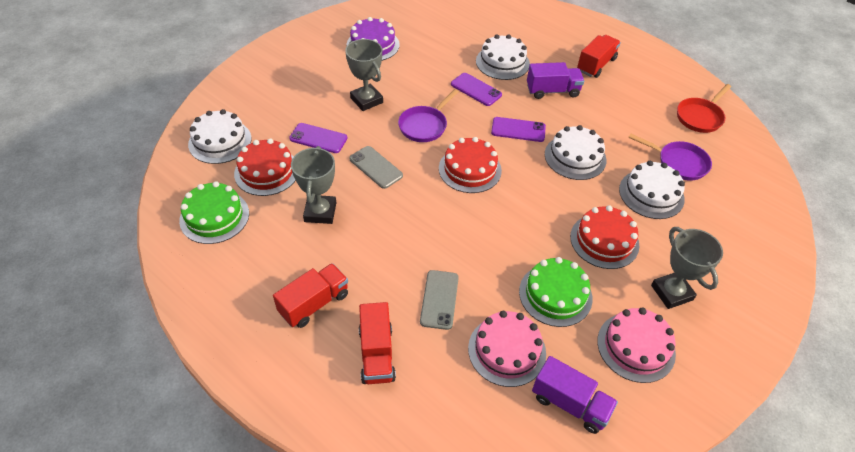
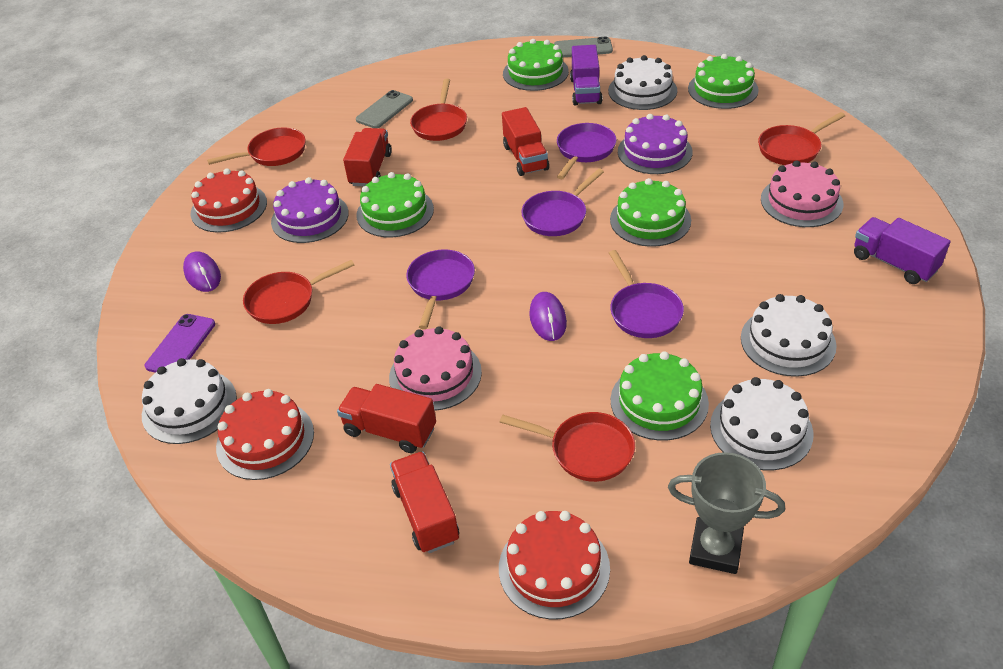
green cake: [179,181,249,244] [519,257,592,327] = 2 -> [357,172,434,237] [503,39,569,91] [610,178,691,247] [611,351,709,441] [688,54,759,109] = 5
grey trophy: [291,146,336,224] [345,39,383,111] [651,227,723,309] = 3 -> [668,452,785,574] = 1
purple cake: [347,17,400,61] = 1 -> [271,177,349,243] [618,114,692,174] = 2
purple mouse: none = 0 -> [183,251,221,292] [529,292,567,341] = 2
purple pan: [398,89,459,142] [628,133,712,181] = 2 -> [406,250,475,329] [521,168,604,236] [557,123,617,179] [609,250,684,338] = 4
purple phone: [289,123,347,153] [451,73,502,106] [491,117,546,142] = 3 -> [145,314,215,373] = 1
red pan: [677,84,731,133] = 1 -> [207,127,306,166] [243,260,355,324] [410,79,467,141] [500,412,635,482] [758,112,845,165] = 5
red truck: [273,263,348,328] [359,302,396,384] [577,35,621,78] = 3 -> [337,384,436,453] [343,128,392,186] [390,451,459,553] [502,107,549,176] = 4

